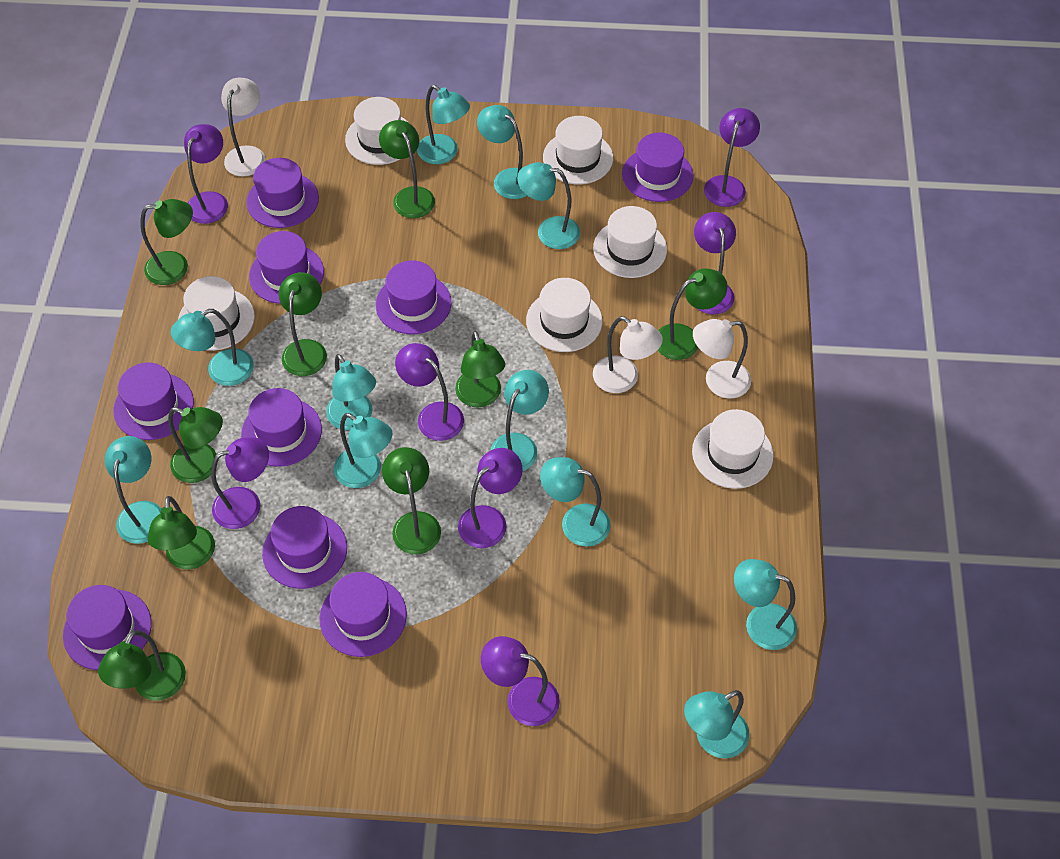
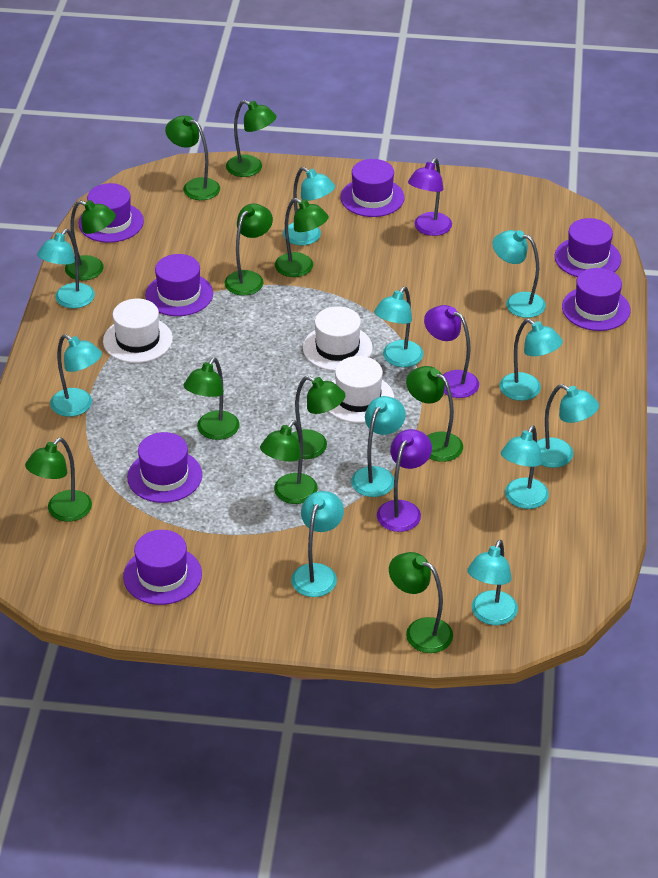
green lamp: [98,631,186,701] [140,199,193,285] [147,496,215,569] [168,407,223,483] [279,272,327,376] [379,120,435,218] [382,447,441,555] [455,331,505,407] [658,268,728,360] = 9 -> [25,438,92,522] [65,200,116,280] [165,116,220,200] [183,358,240,440] [225,204,273,296] [226,100,276,177] [260,421,318,504] [275,198,329,277] [291,376,345,459] [389,552,453,653] [406,366,463,462] = 11
purple hat: [63,585,152,670] [113,362,194,440] [241,388,322,467] [246,158,319,228] [249,231,324,304] [262,506,347,589] [320,572,407,657] [376,260,451,334] [622,133,693,202] = 9 -> [78,183,144,243] [123,530,202,605] [127,432,202,503] [145,254,213,316] [340,159,404,217] [555,218,621,277] [562,268,631,331] = 7
purple lamp: [184,124,228,224] [211,437,269,529] [395,343,464,441] [458,448,522,548] [481,636,560,726] [694,212,736,314] [704,108,760,207] = 7 -> [377,429,432,532] [408,158,452,236] [424,305,479,398] = 3
white hat: [178,276,255,351] [345,97,409,165] [526,278,602,352] [543,116,613,184] [593,206,667,278] [692,409,774,489] = 6 -> [103,299,173,363] [303,306,373,371] [328,356,394,423] = 3
white lamp: [221,78,265,176] [593,316,663,393] [693,319,751,399] = 3 -> none = 0

